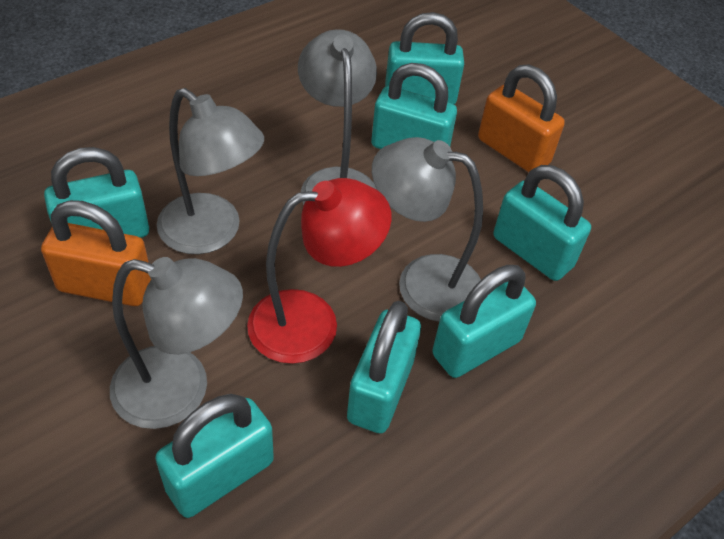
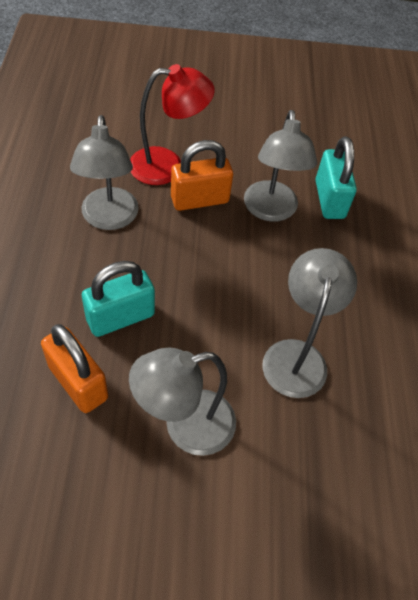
turquoise padlock: [44,147,149,238] [155,394,274,518] [347,301,421,434] [371,63,457,149] [385,12,464,105] [432,265,536,378] [493,165,591,281] = 7 -> [82,261,155,337] [315,136,357,219] = 2

